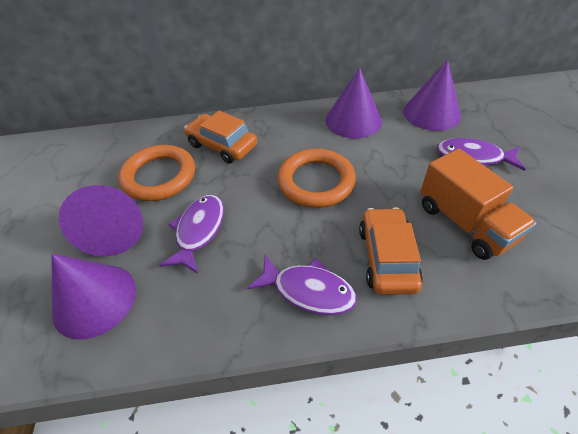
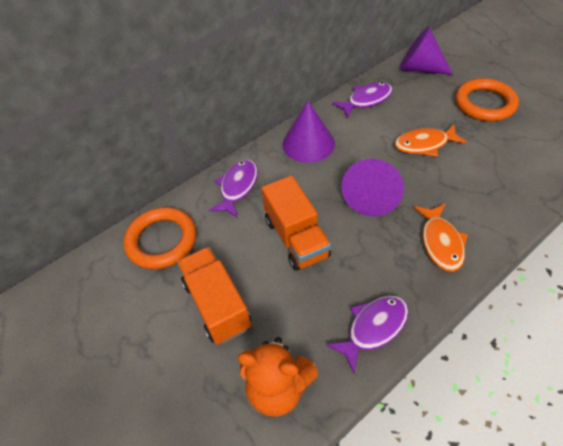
orange car: [184,111,257,164] [359,207,423,295] = 2 -> none = 0
orange fish: none = 0 -> [394,124,467,157] [414,203,468,272] = 2
orange teddy bear: none = 0 -> [237,337,318,417] = 1
orange truck: [420,149,537,260] = 1 -> [177,247,251,344] [261,175,331,271] = 2
purple cone: [51,254,136,340] [59,185,143,256] [326,67,382,139] [403,60,461,131] = 4 -> [282,101,335,163] [341,159,404,216] [399,26,453,75] = 3

